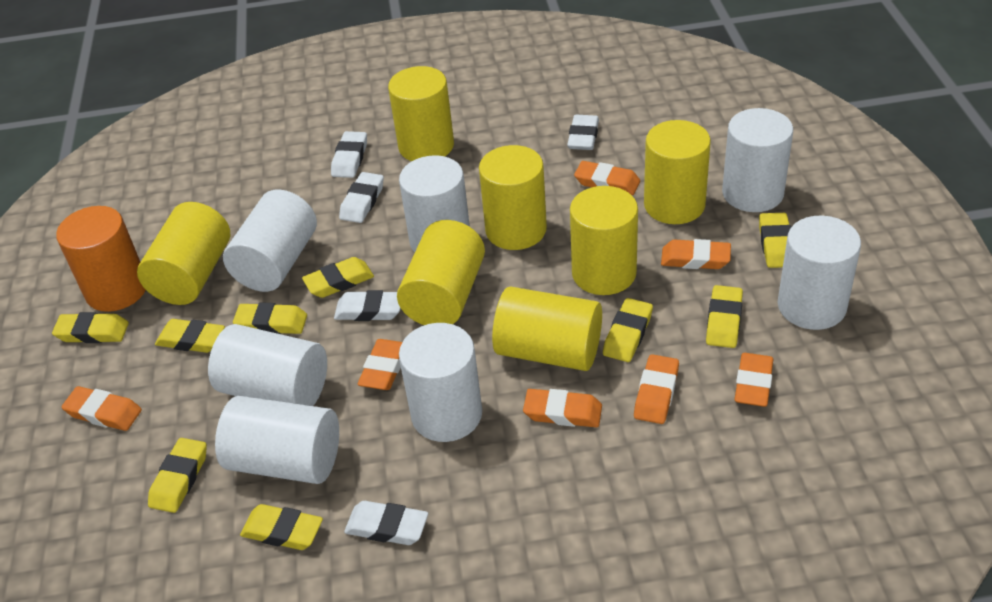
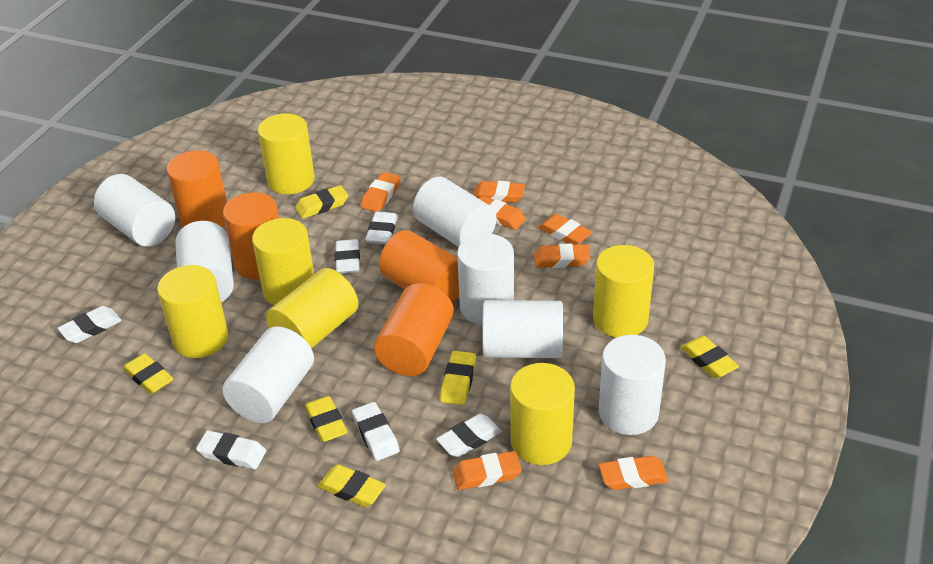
orange cylinder: [56,206,146,312] = 1 -> [167,150,227,227] [223,192,279,280] [374,283,454,376] [379,230,459,304] = 4
white eraser: [331,131,367,178] [334,290,400,321] [339,172,384,223] [344,501,428,545] [567,115,599,150] = 5 -> [57,306,122,343] [196,430,266,469] [335,239,360,273] [352,402,400,461] [365,212,398,244] [436,414,502,457] = 6
yellow cylinder: [137,202,230,305] [388,66,454,161] [397,220,485,325] [479,145,547,250] [492,286,602,371] [570,186,638,295] [644,120,711,224] = 7 -> [157,265,228,358] [252,218,314,305] [258,113,315,194] [266,268,359,349] [510,363,575,465] [593,245,654,338] = 6
yellow eraser: [52,312,129,343] [148,438,207,513] [155,319,225,353] [233,302,307,334] [240,504,323,550] [302,257,374,298] [603,298,653,362] [706,285,743,348] [759,213,791,268] = 9 -> [123,353,173,394] [295,185,348,219] [305,396,348,442] [318,464,386,507] [440,351,476,405] [680,336,739,378] = 6

